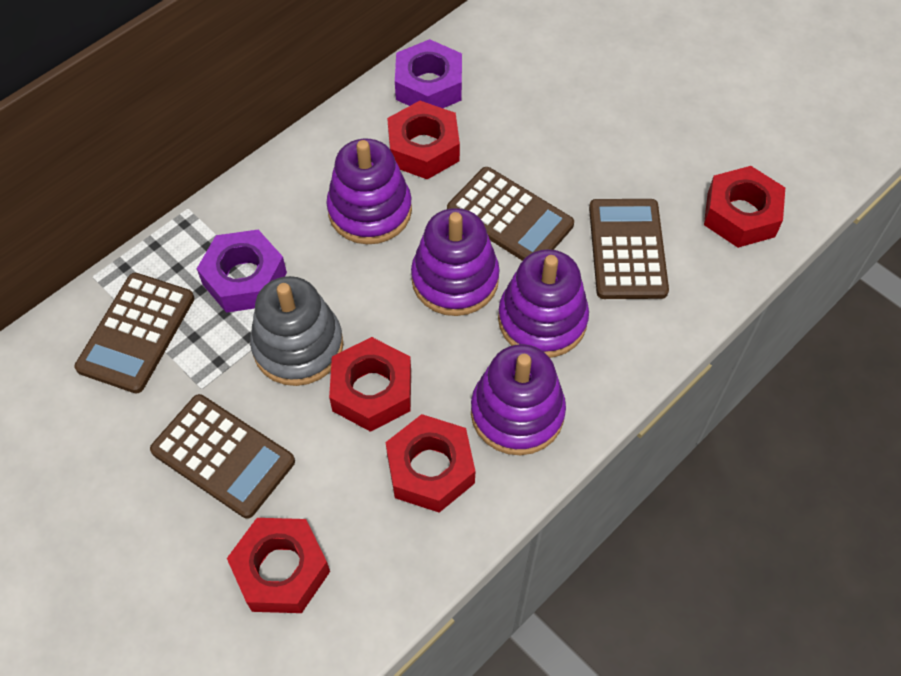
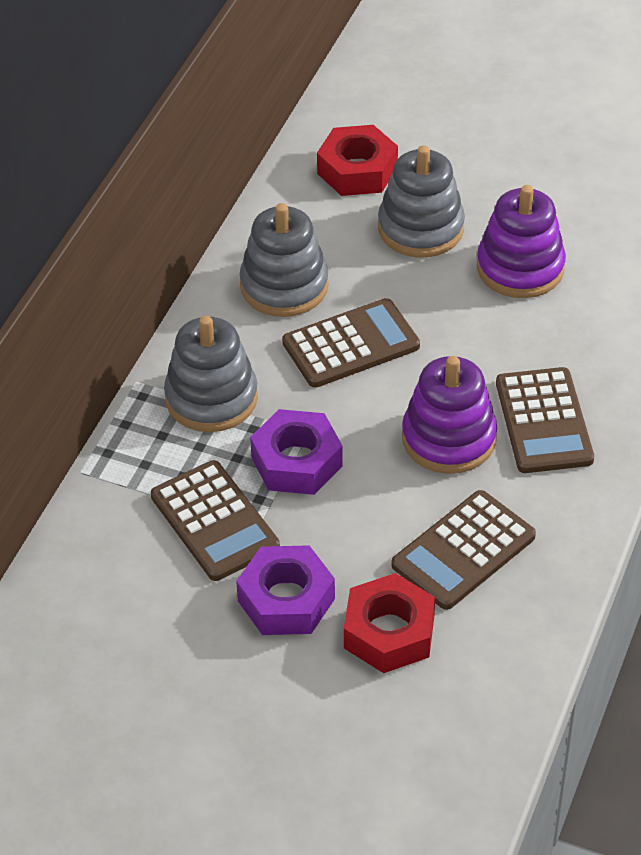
grey stacking toy: [250,276,343,386] = 1 -> [164,316,258,432] [239,203,329,317] [378,145,465,257] = 3
purple stacking toy: [326,139,412,244] [411,208,500,316] [471,344,566,455] [498,249,589,358] = 4 -> [402,356,497,474] [477,185,566,298] = 2
red nut: [227,518,330,613] [329,337,411,432] [386,414,475,513] [387,101,460,179] [704,166,785,248] = 5 -> [317,125,398,196] [344,573,435,673] = 2

